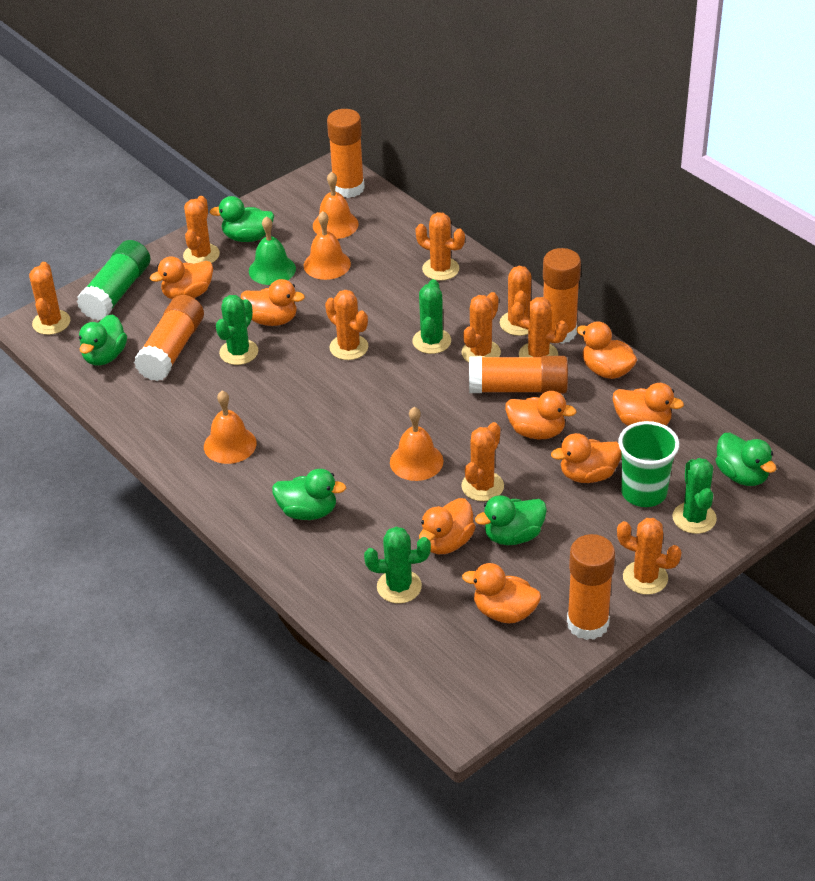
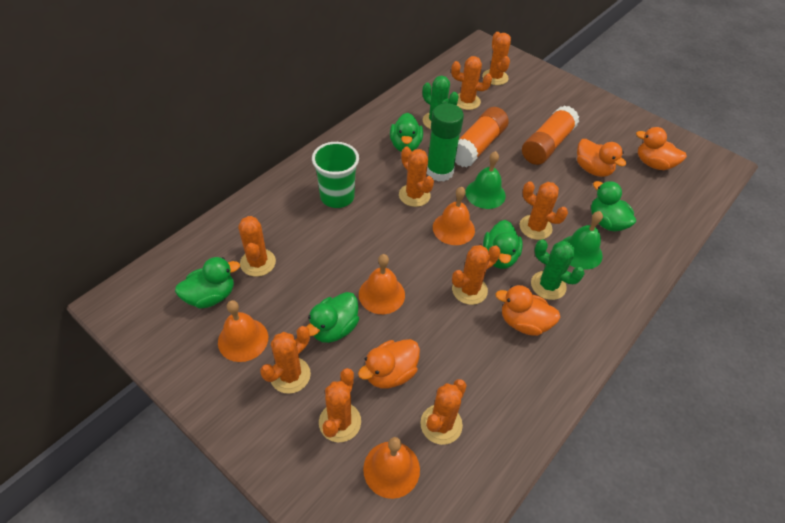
green bell: [249,216,296,285] = 1 -> [466,151,506,209] [562,211,603,270] = 2
green cactus: [216,295,258,365] [364,527,431,604] [412,279,451,354] [672,458,717,534] = 4 -> [422,76,458,129] [531,239,585,300] = 2
orange duck: [150,256,213,299] [241,279,305,326] [419,498,476,554] [462,563,541,623] [505,391,577,439] [551,433,622,483] [576,321,637,379] [613,383,684,426] = 8 -> [358,339,420,388] [495,285,560,336] [577,139,626,177] [636,127,687,170] = 4
orange glue stick: [134,295,204,381] [327,109,365,198] [469,356,568,394] [543,248,581,344] [567,534,615,640] = 5 -> [455,107,509,167] [522,105,579,165] = 2

